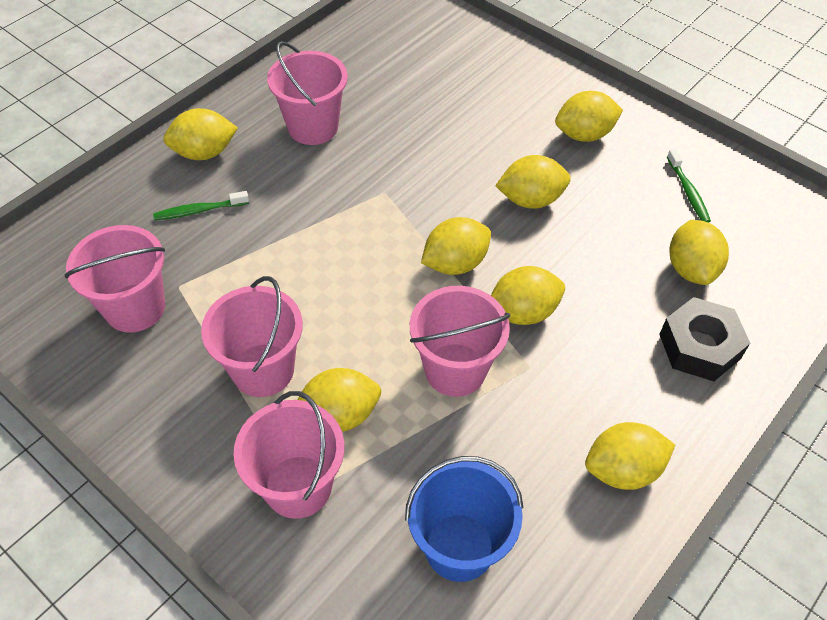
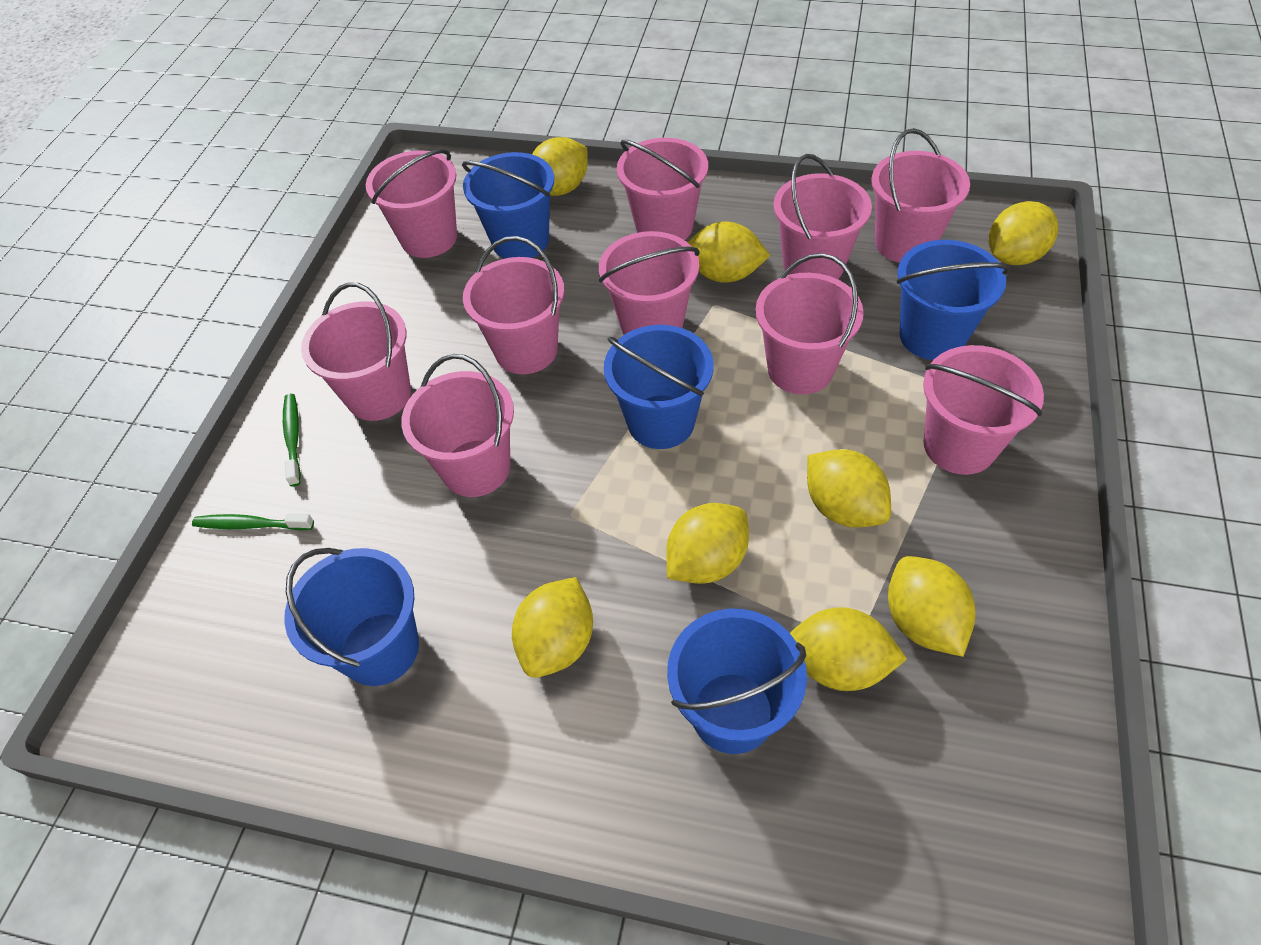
black nut: [659,297,750,381] = 1 -> none = 0
blue bucket: [405,456,524,582] = 1 -> [284,548,419,686] [462,152,554,259] [604,325,714,449] [667,609,807,754] [897,240,1010,360] = 5
pink bucket: [65,225,165,333] [201,276,303,397] [233,391,344,519] [267,41,348,145] [410,286,511,397] = 5 -> [301,282,411,421] [366,149,457,258] [401,354,514,497] [463,236,564,374] [599,231,700,335] [617,138,708,240] [756,253,864,394] [774,154,872,279] [871,128,970,263] [923,345,1044,475] = 10

